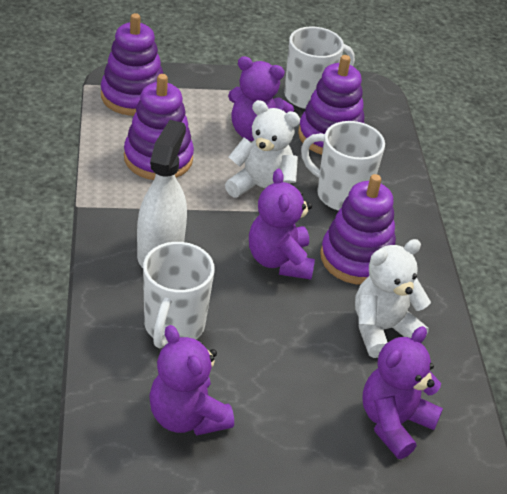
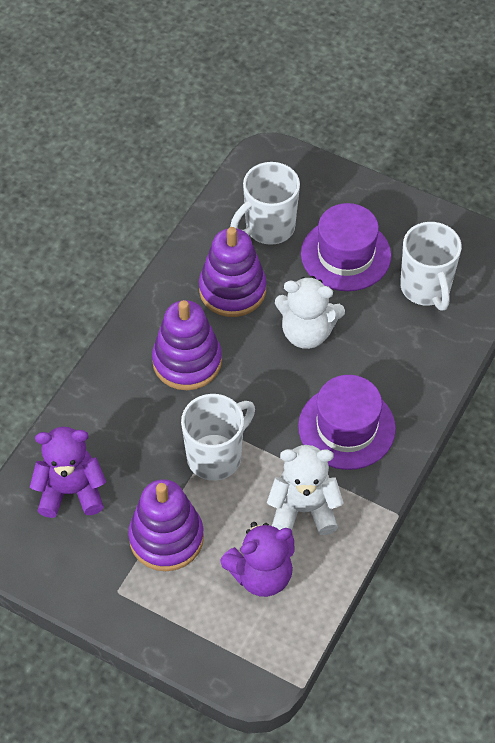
purple hat: none = 0 -> [298,375,396,470] [301,203,391,291] = 2
purple stacking toy: [101,13,163,116] [124,74,194,180] [298,55,365,155] [320,174,396,285] = 4 -> [128,479,204,571] [152,300,222,390] [199,227,266,317] = 3
purple teddy bear: [149,325,234,435] [228,56,294,141] [249,169,315,279] [362,326,443,459] = 4 -> [30,427,106,518] [220,522,295,597] = 2
white spray bottle: [137,120,187,268] = 1 -> none = 0

